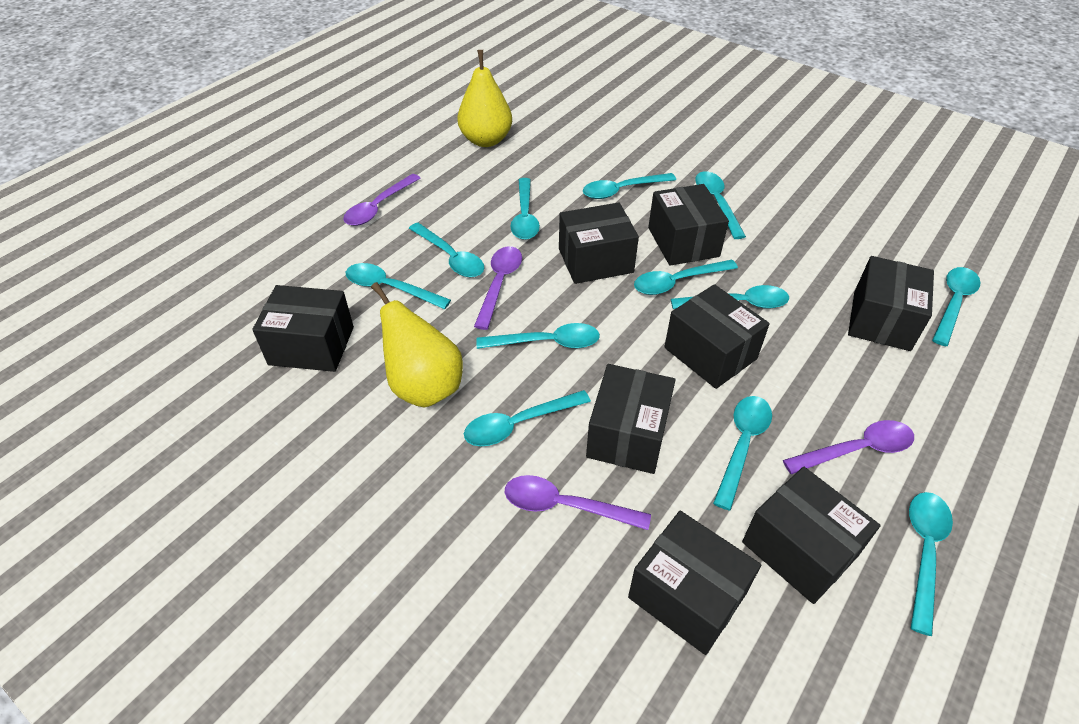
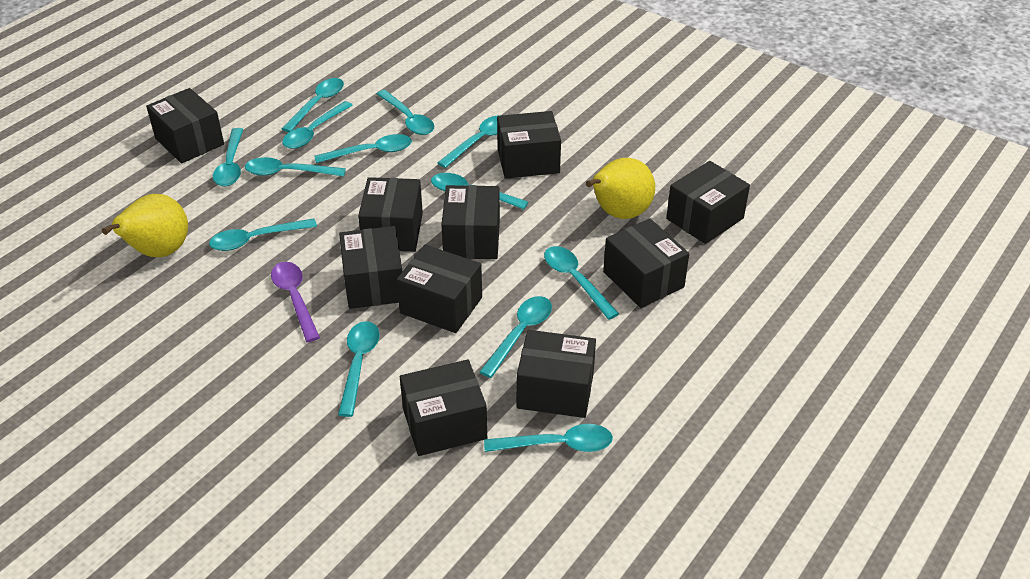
black box: [252,285,354,372] [559,203,639,284] [586,364,675,474] [628,511,761,655] [648,184,729,266] [664,284,770,389] [742,467,881,604] [848,256,934,351] = 8 -> [146,88,224,163] [339,226,402,309] [358,177,423,252] [396,245,482,333] [400,359,487,456] [441,185,500,259] [497,111,561,179] [517,330,596,418] [603,218,689,308] [666,161,750,244] = 10
purple spoon: [343,174,421,226] [474,246,522,330] [505,475,651,530] [783,420,914,474] = 4 -> [271,262,320,342] = 1
turquoise spoon: [346,263,451,309] [409,223,484,277] [464,390,591,446] [476,323,600,349] [510,178,540,240] [583,173,676,199] [634,259,738,295] [671,285,789,309] [695,171,746,239] [713,396,772,510] [909,492,953,636] [932,267,981,346] = 12 -> [209,219,317,251] [213,128,243,186] [245,157,346,177] [281,78,344,132] [282,101,353,149] [314,134,412,163] [338,321,380,417] [377,90,434,135] [431,173,528,209] [437,115,501,168] [480,296,552,378] [484,424,613,452] [544,246,619,320] = 13

